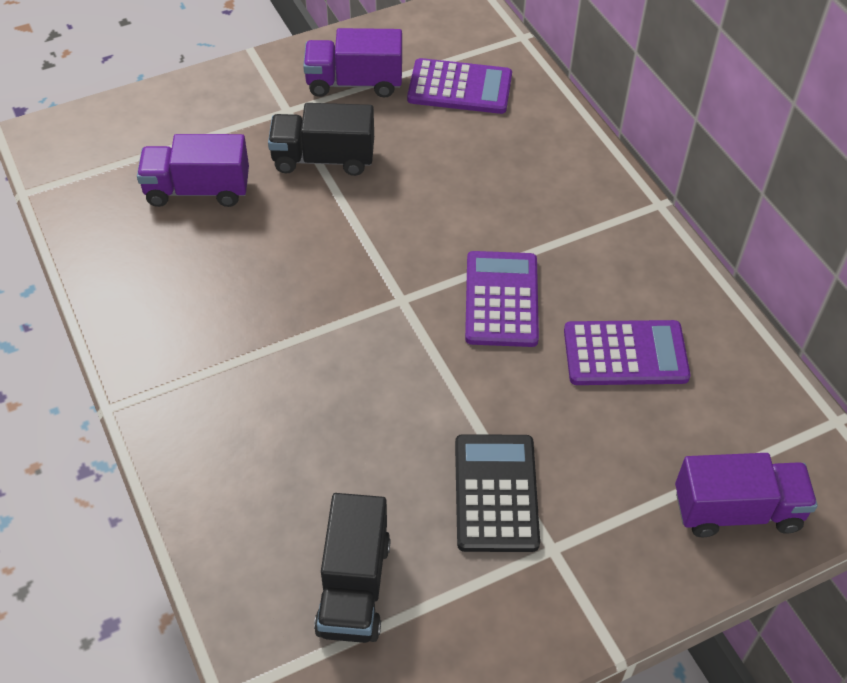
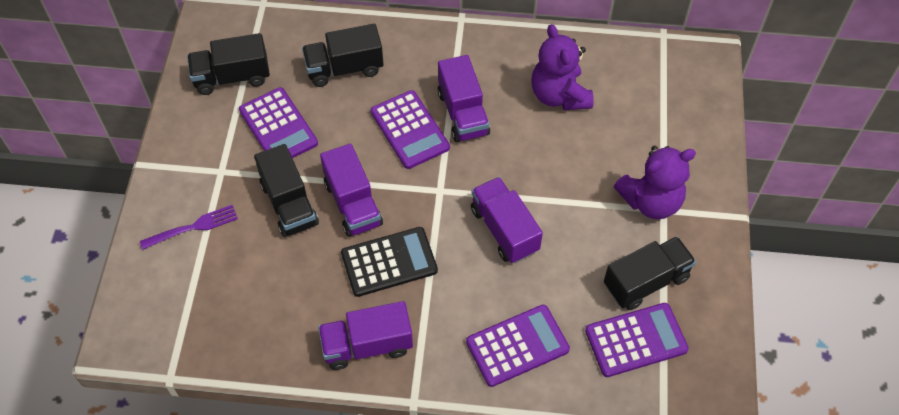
black truck: [268,103,374,176] [314,493,391,643] = 2 -> [187,33,270,95] [254,144,319,237] [302,24,384,87] [604,236,696,310] = 4
purple calculator: [407,58,512,114] [465,251,539,347] [564,320,690,385] = 3 -> [239,87,318,158] [371,90,450,169] [466,305,570,387] [585,303,689,377] = 4
purple fork: none = 0 -> [140,205,238,250] = 1
purple teddy bear: none = 0 -> [531,24,594,110] [614,146,696,219] = 2
purple truck: [137,134,249,207] [303,28,402,98] [675,453,818,537] = 3 -> [318,301,413,370] [320,143,383,237] [438,55,490,142] [471,177,543,263] = 4

